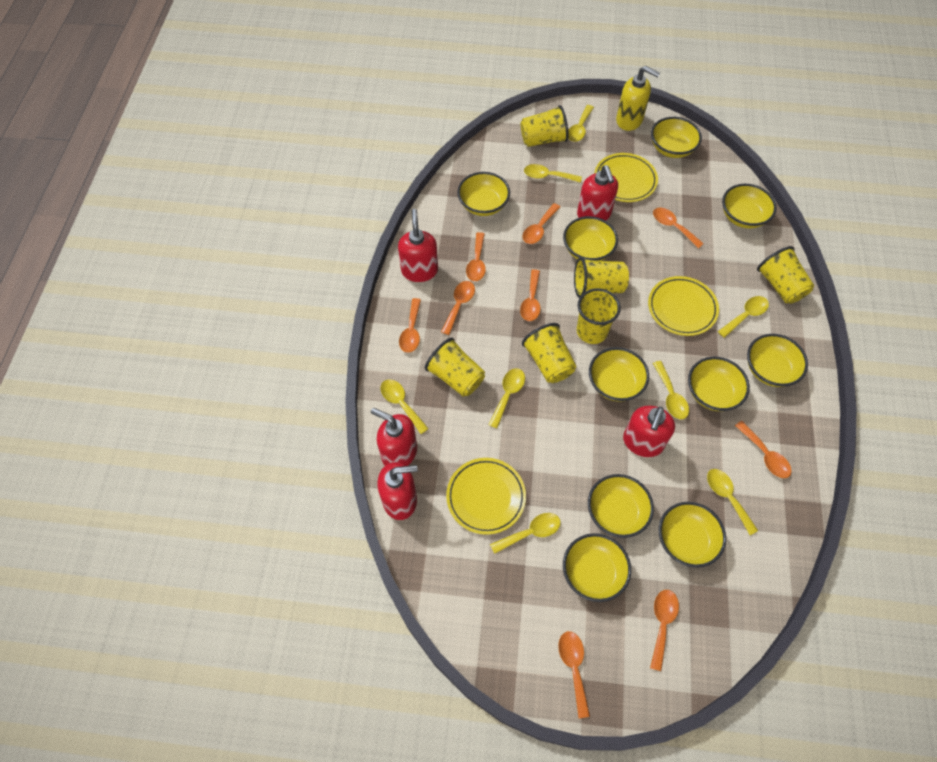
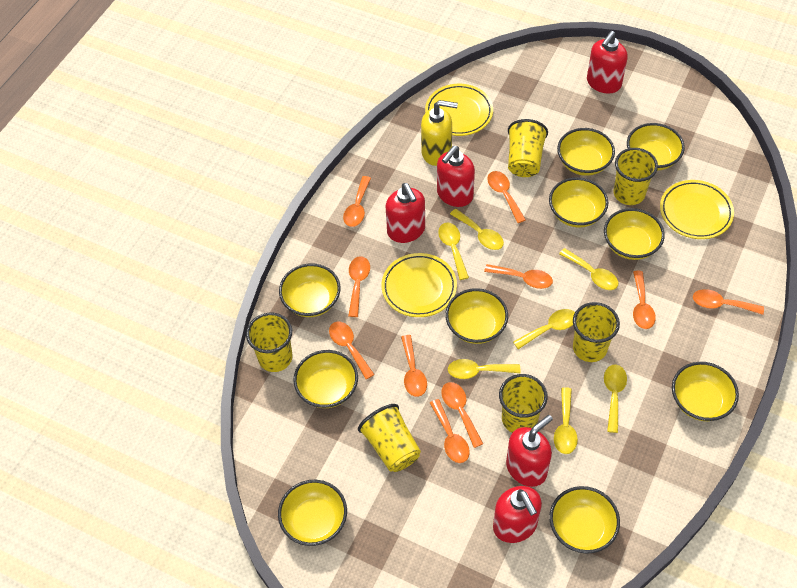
orange spoon: [399,298,421,353] [441,281,475,335] [466,232,486,281] [520,269,540,321] [523,203,560,244] [558,631,590,718] [650,590,679,671] [653,207,704,248] [735,421,792,478] = 9 -> [329,322,374,379] [343,176,371,227] [348,256,370,317] [401,335,427,397] [430,399,470,463] [441,382,483,448] [484,264,553,289] [487,171,526,223] [633,271,656,329] [693,289,764,315] = 10
yellow spoon: [381,380,429,434] [488,368,525,428] [490,513,561,554] [524,164,582,183] [568,105,594,142] [653,361,689,419] [707,469,758,535] [718,296,769,338] = 8 -> [438,223,469,280] [448,359,521,379] [450,209,504,250] [513,309,575,349] [554,387,578,454] [559,248,618,290] [604,364,627,433] = 7

